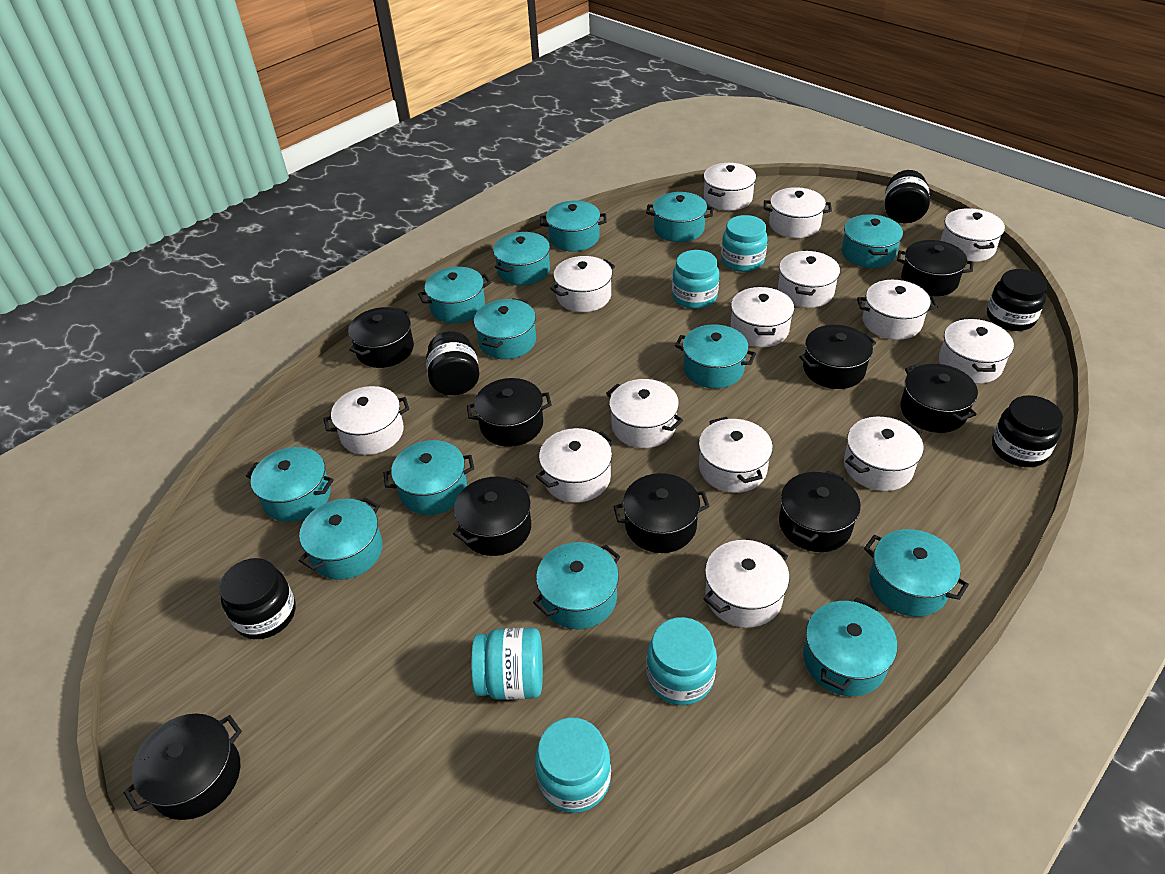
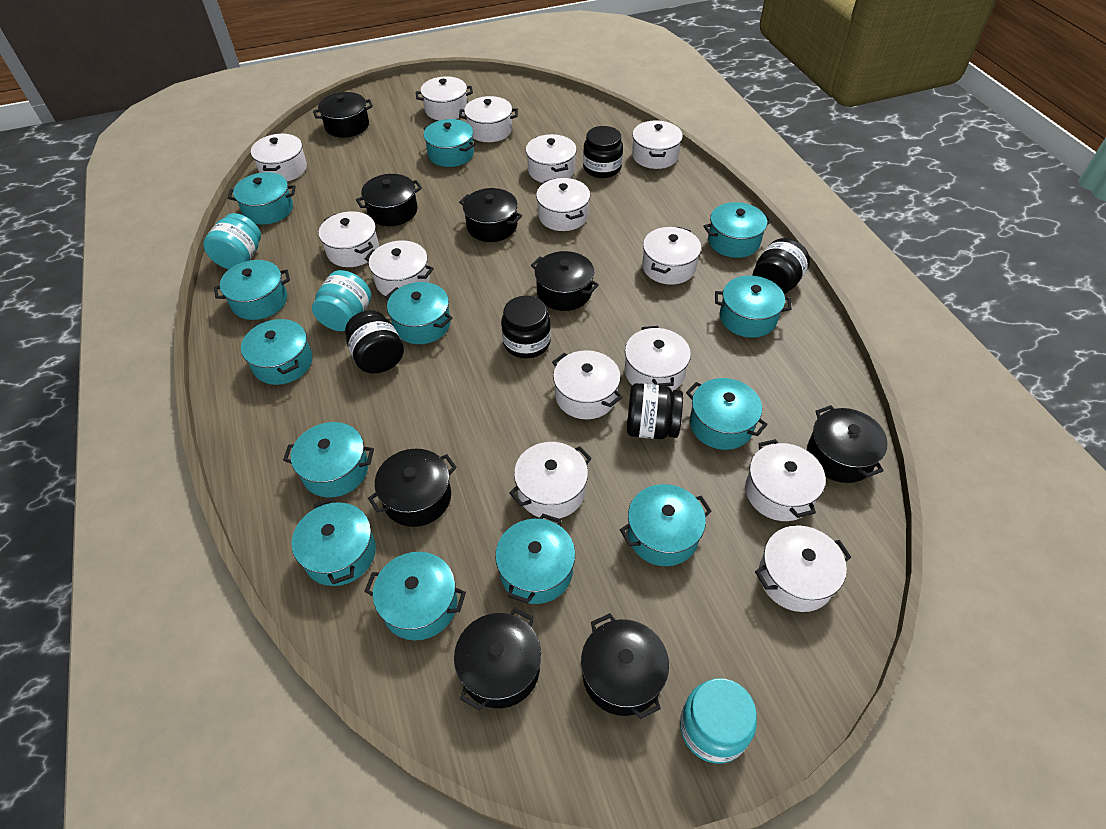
black pot: [124,714,242,820] [348,307,414,368] [453,477,531,556] [467,378,552,447] [613,473,710,553] [779,471,861,552] [799,325,876,389] [897,240,974,296] [900,363,978,433] = 9 -> [313,92,373,138] [356,174,422,226] [368,449,457,527] [454,608,541,710] [459,188,522,242] [531,251,599,311] [581,613,669,719] [807,405,888,483] = 8
turquoise jar: [471,628,543,700] [535,718,611,813] [647,617,717,705] [672,250,719,309] [721,215,768,272] = 5 -> [203,213,261,269] [312,270,371,331] [680,678,757,764] = 3

